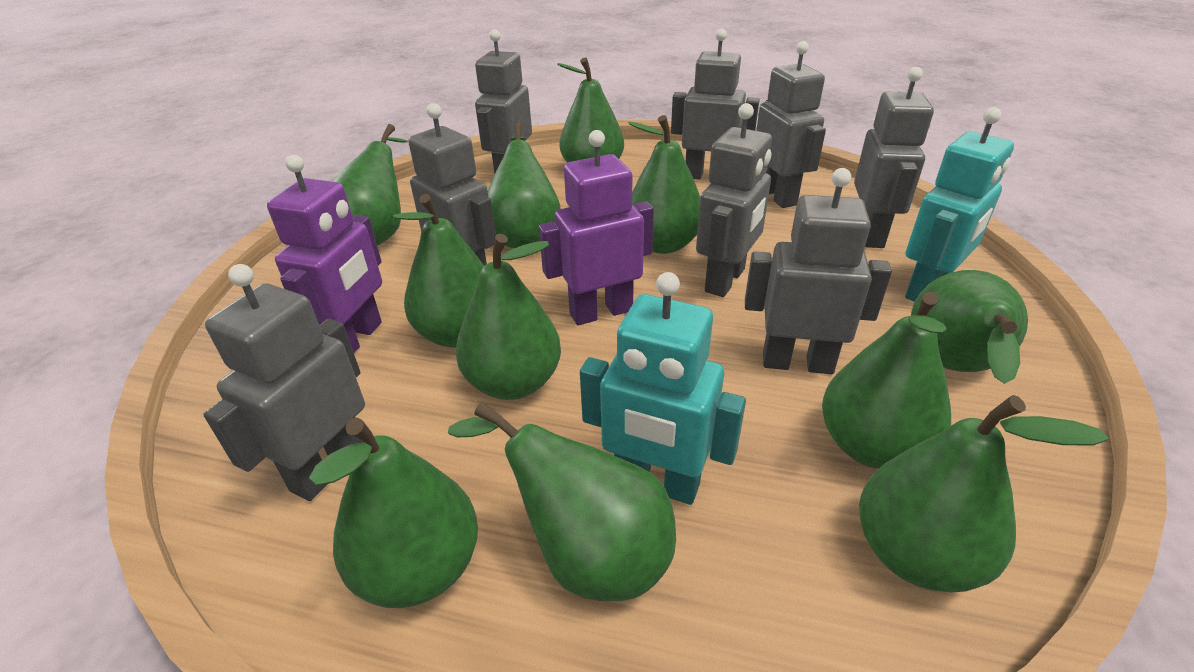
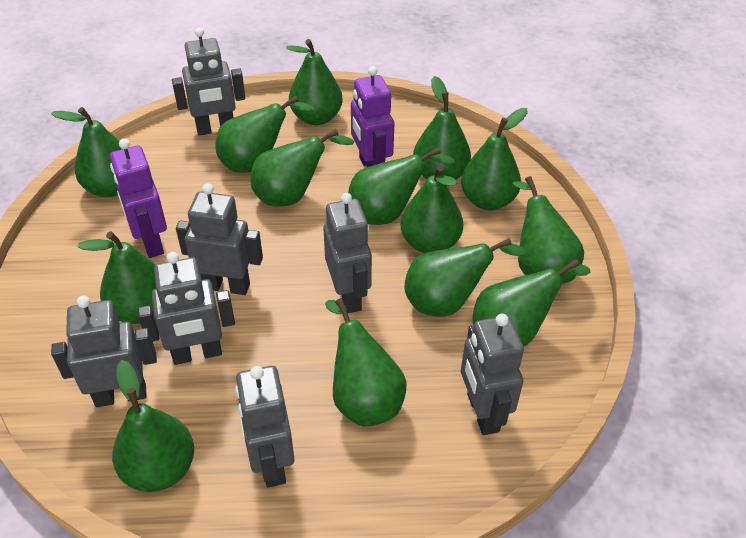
green pear: [309,418,478,608] [332,124,408,246] [393,194,484,347] [448,402,676,601] [456,234,561,400] [488,122,561,248] [557,58,624,163] [628,115,700,254] [822,292,951,469] [859,395,1108,592] [911,270,1028,384] = 11 -> [51,107,122,197] [77,231,156,324] [112,360,194,492] [215,96,314,173] [250,129,354,207] [286,39,343,125] [325,298,406,427] [348,147,455,225] [401,165,463,253] [404,238,527,316] [413,76,471,180] [461,108,528,210] [473,259,590,346] [512,176,584,284] = 14
grey robot: [203,264,365,501] [408,103,496,266] [475,29,532,174] [671,28,759,180] [696,103,772,297] [745,168,892,374] [756,41,826,208] [854,67,934,248] = 8 -> [51,295,157,407] [137,252,235,365] [172,27,245,136] [176,183,263,295] [235,366,294,487] [323,193,372,313] [461,314,524,435] = 7
turquoise robot: [580,272,746,505] [905,107,1014,302] = 2 -> none = 0

